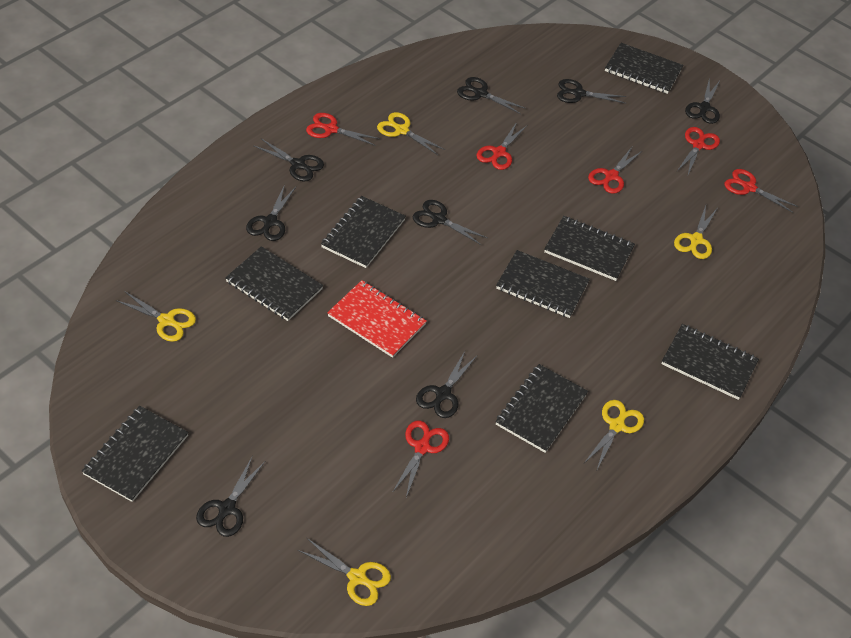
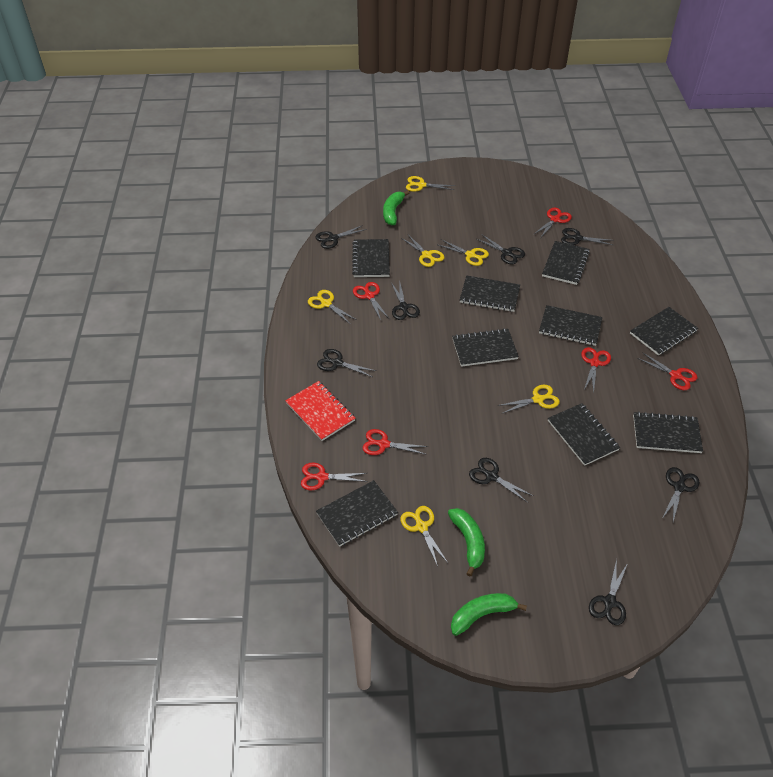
black notebook: [82,406,189,502] [225,246,323,321] [321,196,406,268] [496,250,590,318] [496,364,588,453] [544,216,635,281] [605,43,684,94] [661,324,759,400] = 8 -> [316,480,398,547] [352,239,390,277] [452,328,519,367] [460,276,520,312] [539,305,603,346] [542,241,590,285] [548,403,620,466] [630,307,698,356] [633,411,703,453] = 9
green banana: none = 0 -> [383,190,410,225] [448,508,485,577] [451,593,527,636] = 3
yellow scissors: [116,291,196,342] [298,538,391,606] [377,112,445,155] [584,400,644,469] [674,206,717,259] = 5 -> [308,290,357,324] [400,506,448,567] [401,235,444,267] [406,176,455,192] [438,239,489,266] [497,385,560,414] = 6

